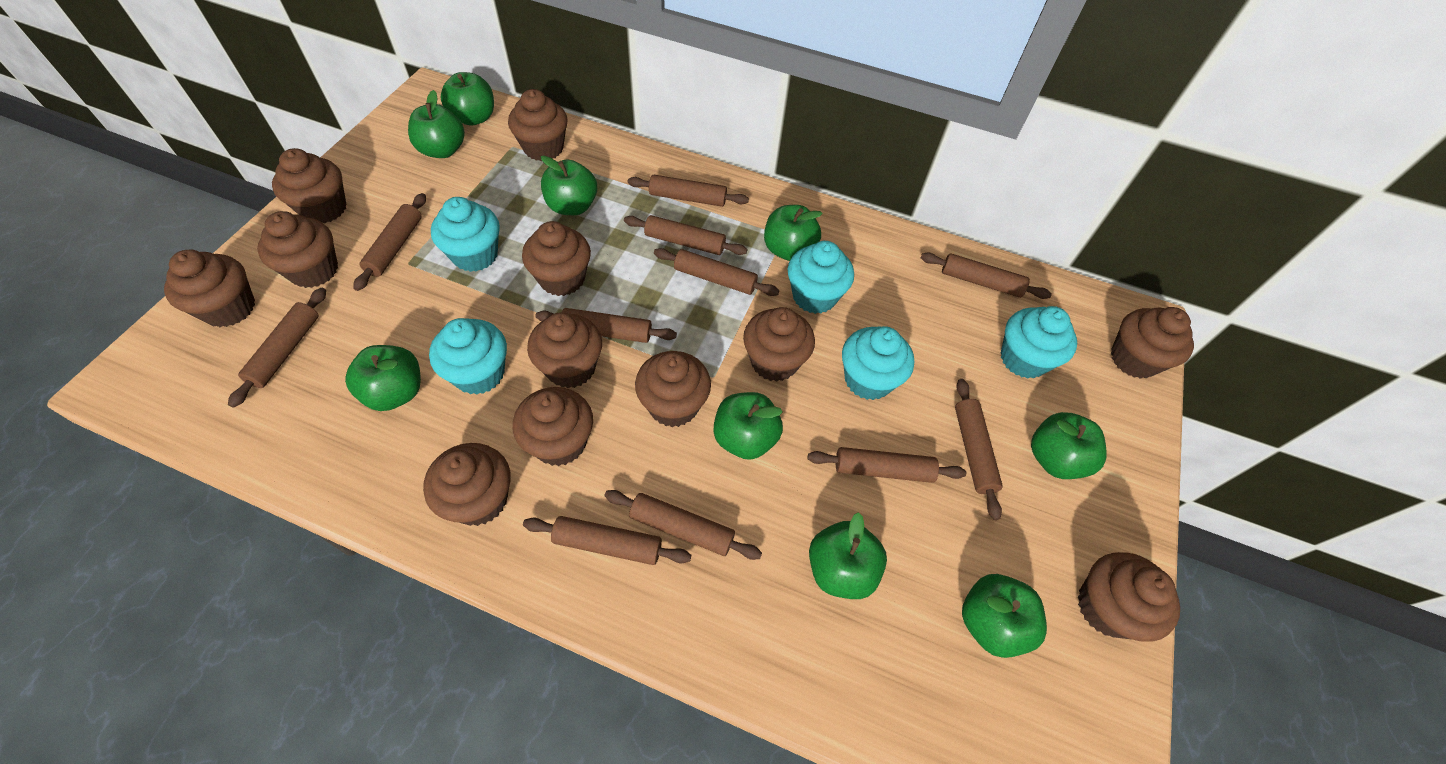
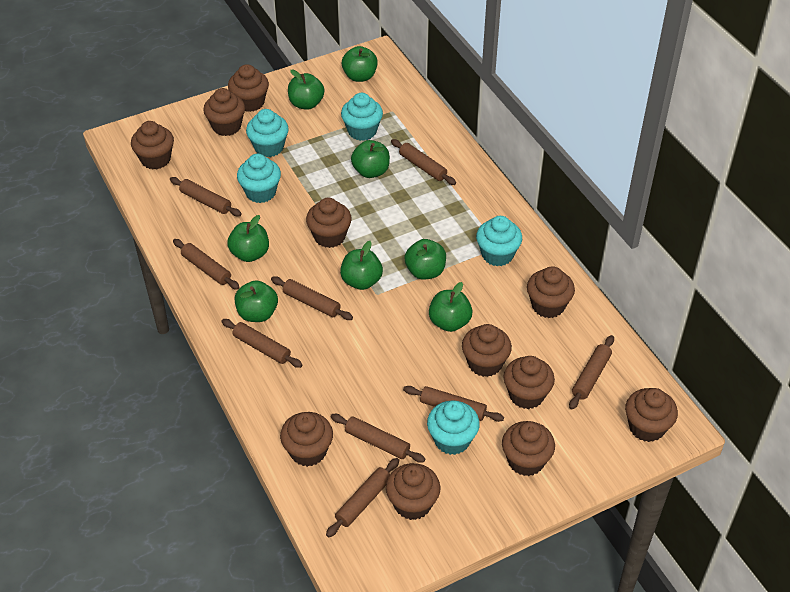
brown cupcake: [164,250,255,327] [257,211,338,288] [272,148,347,223] [423,443,511,526] [508,89,568,161] [513,387,593,466] [522,221,591,296] [527,312,602,388] [635,351,711,427] [743,307,815,382] [1078,552,1180,642] [1111,307,1194,379] = 12 -> [131,121,174,169] [203,88,245,136] [228,64,269,112] [280,412,333,467] [306,198,352,248] [386,463,441,520] [462,324,512,377] [502,421,555,476] [503,356,555,409] [527,266,575,318] [625,388,678,442] = 11
brown rolling pin: [228,287,326,408] [353,193,426,291] [523,516,691,565] [535,308,677,343] [605,490,762,560] [624,215,747,255] [628,175,749,207] [654,248,779,296] [808,447,966,483] [921,253,1052,299] [955,379,1003,520] = 11 -> [170,177,242,216] [173,239,240,290] [221,319,303,368] [271,276,353,320] [326,458,399,537] [331,414,425,463] [391,139,456,185] [403,386,504,422] [569,335,614,410] = 9
green apple: [345,345,421,411] [408,90,465,158] [440,72,494,126] [541,155,597,215] [714,392,783,460] [764,205,823,261] [809,512,887,599] [962,574,1047,658] [1031,412,1106,479] = 9 -> [227,215,269,262] [235,280,278,322] [288,69,324,110] [340,241,383,290] [342,46,378,82] [351,140,390,178] [404,239,446,280] [429,282,473,332] = 8

